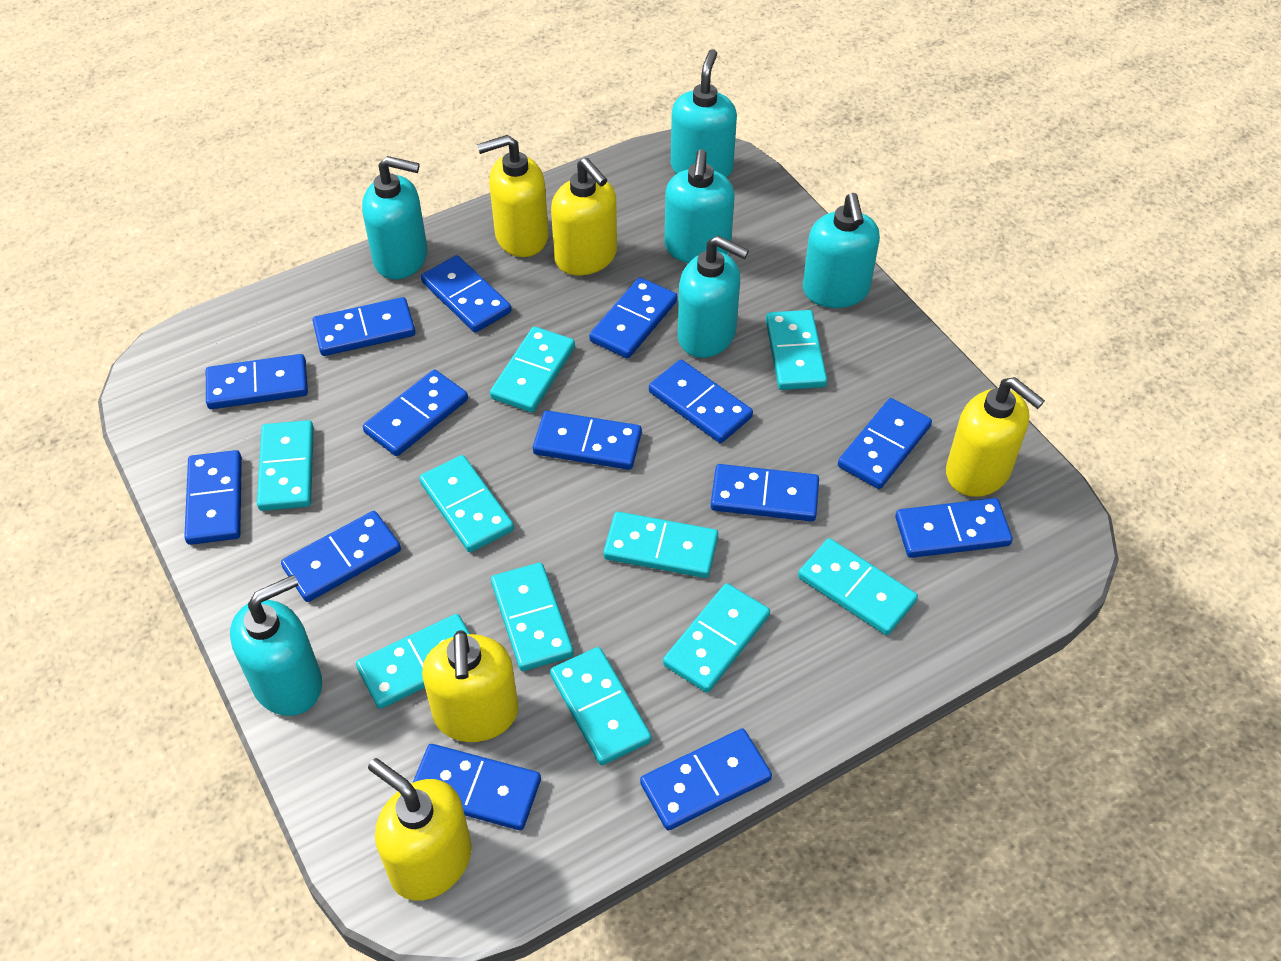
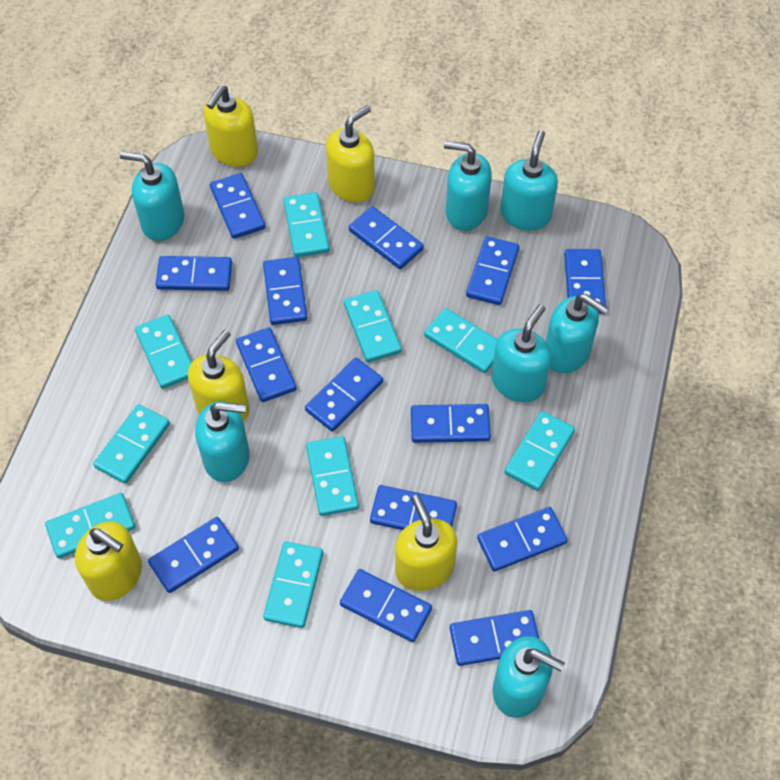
turquoise domino: [257,420,314,511] [356,614,470,709] [419,455,514,552] [490,326,575,413] [491,563,574,671] [550,647,652,765] [603,512,718,578] [663,583,770,693] [766,310,827,390] [798,538,918,635] = 10 -> [45,493,135,558] [93,404,170,484] [135,315,192,389] [263,541,323,628] [284,192,329,257] [306,436,359,516] [344,290,402,362] [424,308,498,373] [504,411,575,491] = 9
turquoise soap dispenser: [230,575,322,716] [362,156,427,279] [665,149,735,263] [671,49,737,178] [678,235,749,358] [803,193,880,308] = 6 -> [120,151,184,241] [195,401,250,482] [444,141,492,231] [491,304,552,402] [493,636,565,718] [500,130,558,230] [546,294,608,374] = 7

